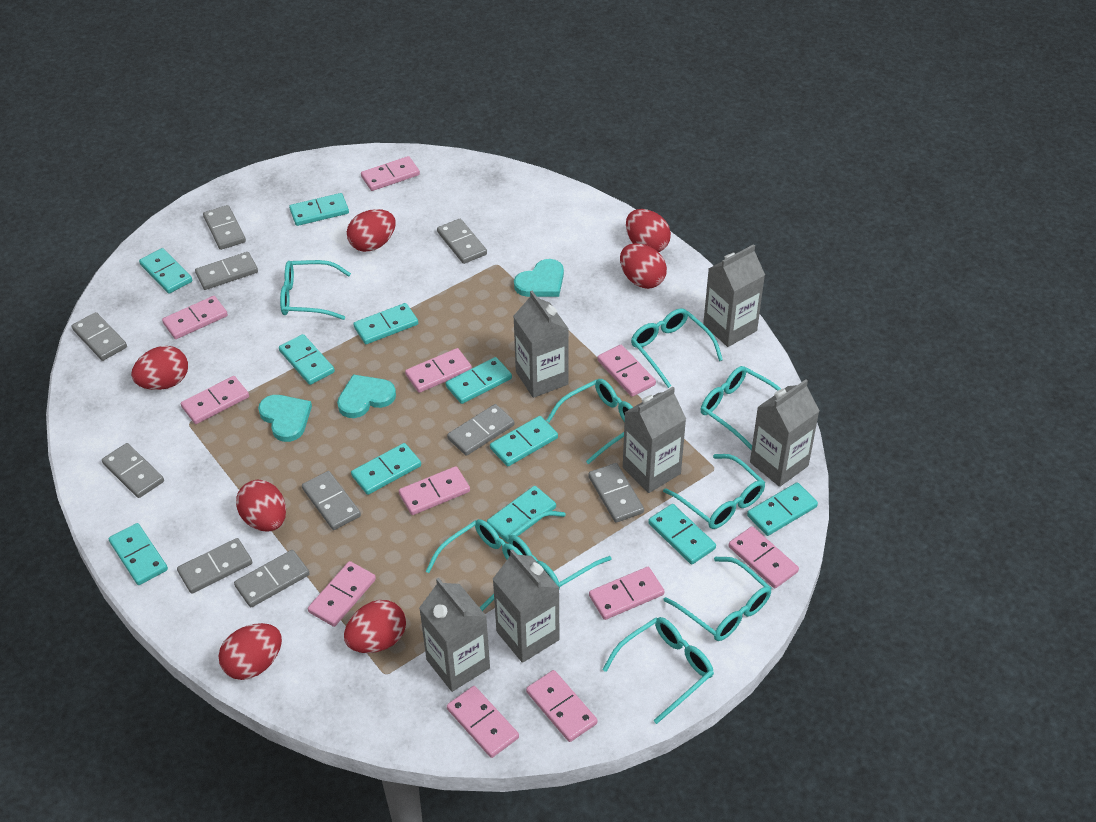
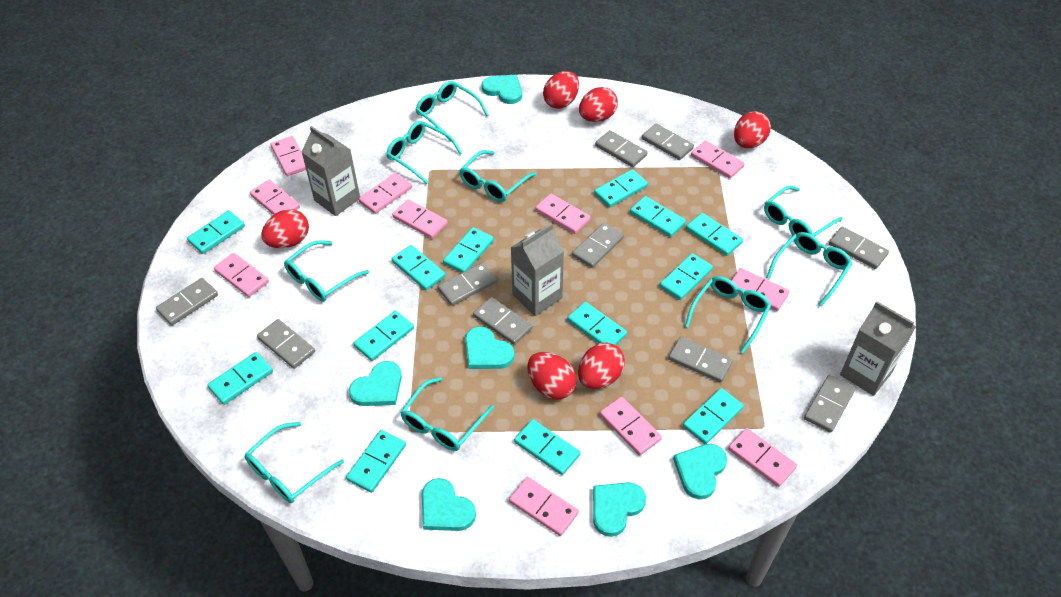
grey carton: [419,578,490,692] [493,549,560,663] [513,291,569,398] [623,387,686,493] [703,244,765,347] [750,380,820,487] = 6 -> [301,126,360,216] [510,223,564,316] [840,301,916,396] = 3
red egg: [131,346,188,390] [219,623,282,680] [236,480,286,532] [344,600,406,653] [347,209,396,252] [620,243,667,289] [626,209,671,252] = 7 -> [262,209,309,248] [527,352,577,400] [543,71,579,109] [578,343,625,389] [579,87,618,122] [734,112,771,148] = 6
turquoise domino: [109,523,168,585] [139,248,192,294] [279,334,335,385] [289,193,349,226] [351,443,421,495] [353,303,418,344] [446,357,512,404] [487,486,556,543] [490,416,558,466] [648,504,716,564] [747,482,818,536] = 11 -> [187,210,245,254] [207,352,273,405] [346,430,406,493] [353,310,414,361] [392,245,446,290] [443,227,494,273] [514,419,580,475] [567,302,627,345] [594,169,648,207] [630,196,686,237] [660,253,713,300] [683,388,744,444] [686,213,743,256] = 13
turquoise heart: [258,395,312,442] [337,374,396,418] [514,259,564,297] = 3 -> [349,361,402,406] [422,478,476,531] [465,326,515,369] [482,75,522,104] [593,482,646,537] [673,444,727,499] = 6

